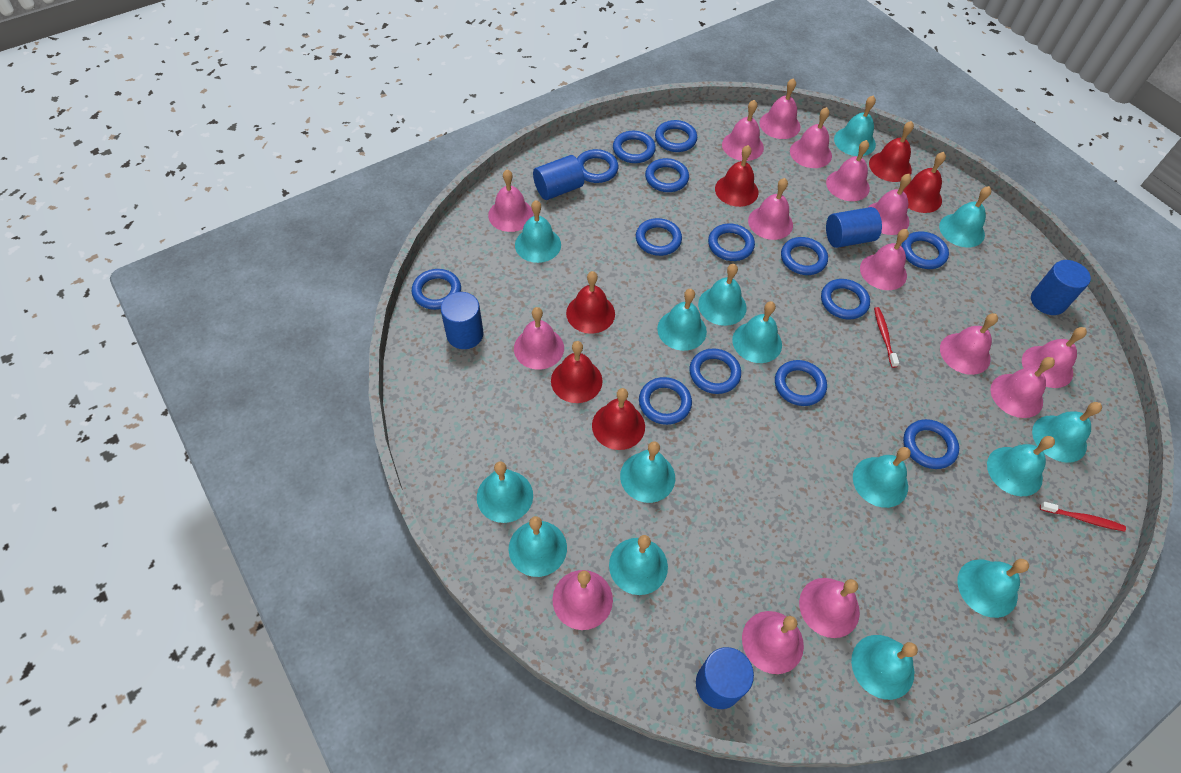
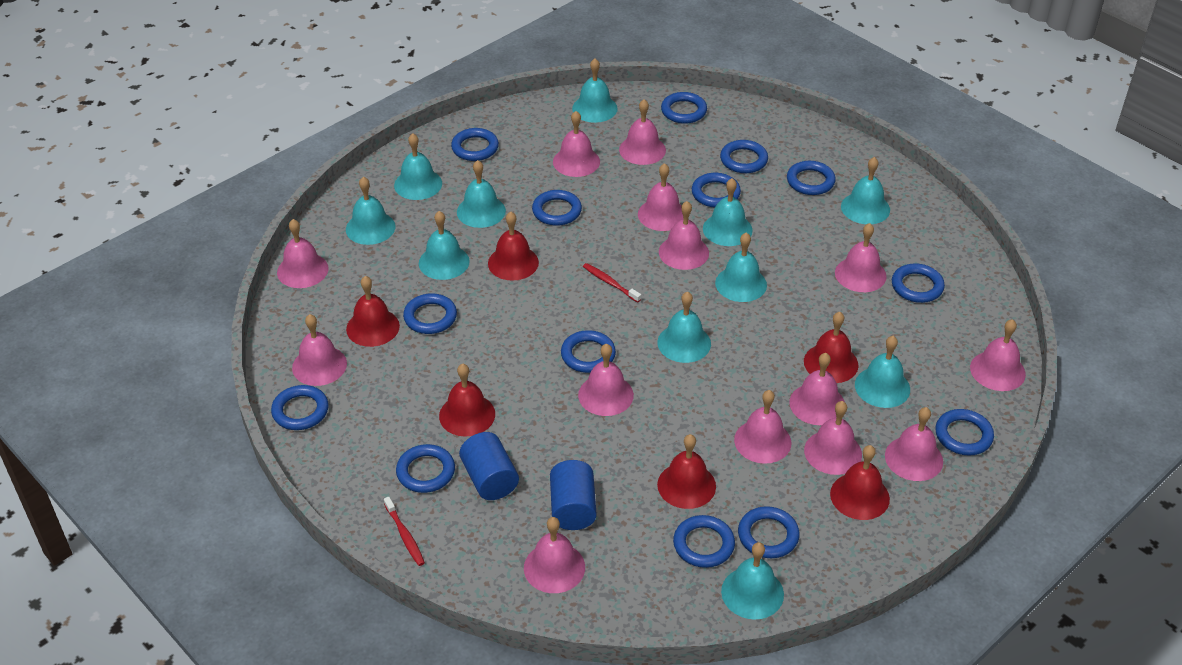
blue cylinder: [441,292,484,349] [533,155,584,200] [696,647,754,709] [826,207,882,248] [1031,260,1091,315] = 5 -> [459,432,519,500] [550,460,597,530] = 2
pink bell: [488,169,534,232] [514,307,564,369] [552,570,613,630] [722,100,764,161] [742,611,804,674] [748,178,793,240] [759,78,800,139] [790,107,832,168] [799,578,860,638] [826,140,870,201] [860,229,909,290] [867,174,911,235] [940,313,998,375] [990,357,1055,418] [1022,327,1087,388] = 15 -> [277,219,328,288] [292,314,347,386] [524,517,585,593] [553,111,600,177] [578,343,634,416] [619,99,666,165] [638,163,683,231] [659,201,709,270] [734,390,791,464] [789,353,845,425] [804,401,862,475] [835,223,886,292] [885,407,943,481] [970,319,1026,391] = 14
turquoise bell: [477,461,533,523] [509,516,567,577] [515,200,561,263] [609,535,668,595] [620,441,675,503] [657,289,707,351] [698,264,746,326] [732,301,782,363] [834,96,876,156] [851,635,918,700] [853,447,911,508] [939,186,991,247] [957,559,1029,618] [987,436,1055,496] [1032,402,1102,463] = 15 -> [346,177,395,245] [394,133,442,200] [419,211,470,280] [457,160,506,228] [572,58,618,123] [657,291,711,363] [703,178,753,246] [715,232,767,302] [721,542,784,620] [841,157,890,224] [855,336,910,408] = 11

